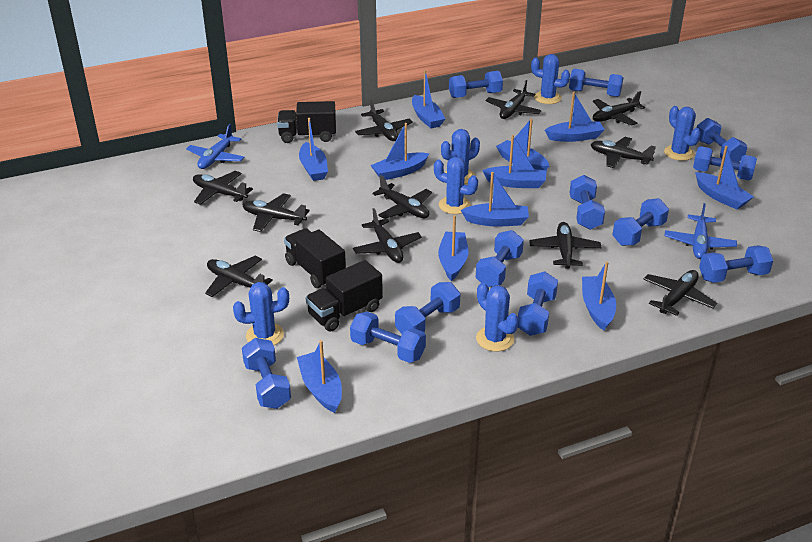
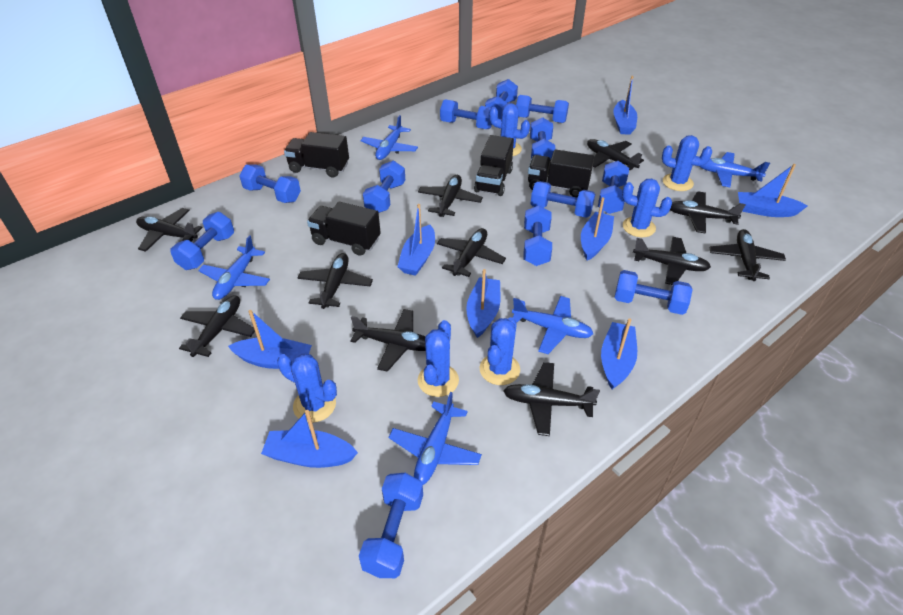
black truck: [277,101,336,143] [284,228,346,288] [306,260,383,331] = 3 -> [284,132,349,178] [307,202,381,256] [474,135,514,196] [528,149,594,197] = 4
blue boat: [297,340,342,413] [299,118,328,181] [370,123,430,180] [412,70,445,129] [438,215,468,281] [461,172,529,226] [482,135,547,188] [496,118,549,171] [545,92,605,142] [582,262,616,330] [695,146,754,209] = 11 -> [228,310,312,369] [261,410,358,468] [397,204,435,276] [466,269,500,338] [581,197,614,260] [601,318,637,389] [613,76,637,135] [738,164,807,217] = 8
blue plane: [186,124,244,169] [665,203,737,259] = 2 -> [198,235,270,300] [360,115,418,160] [388,392,482,485] [512,296,593,354] [699,152,770,187] = 5

